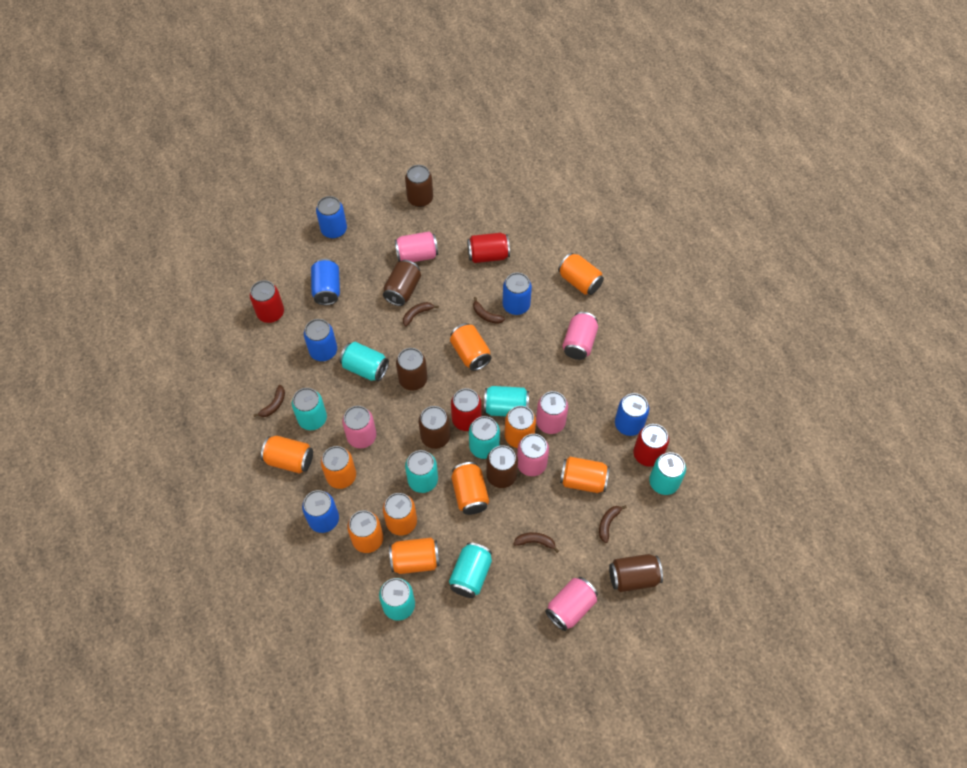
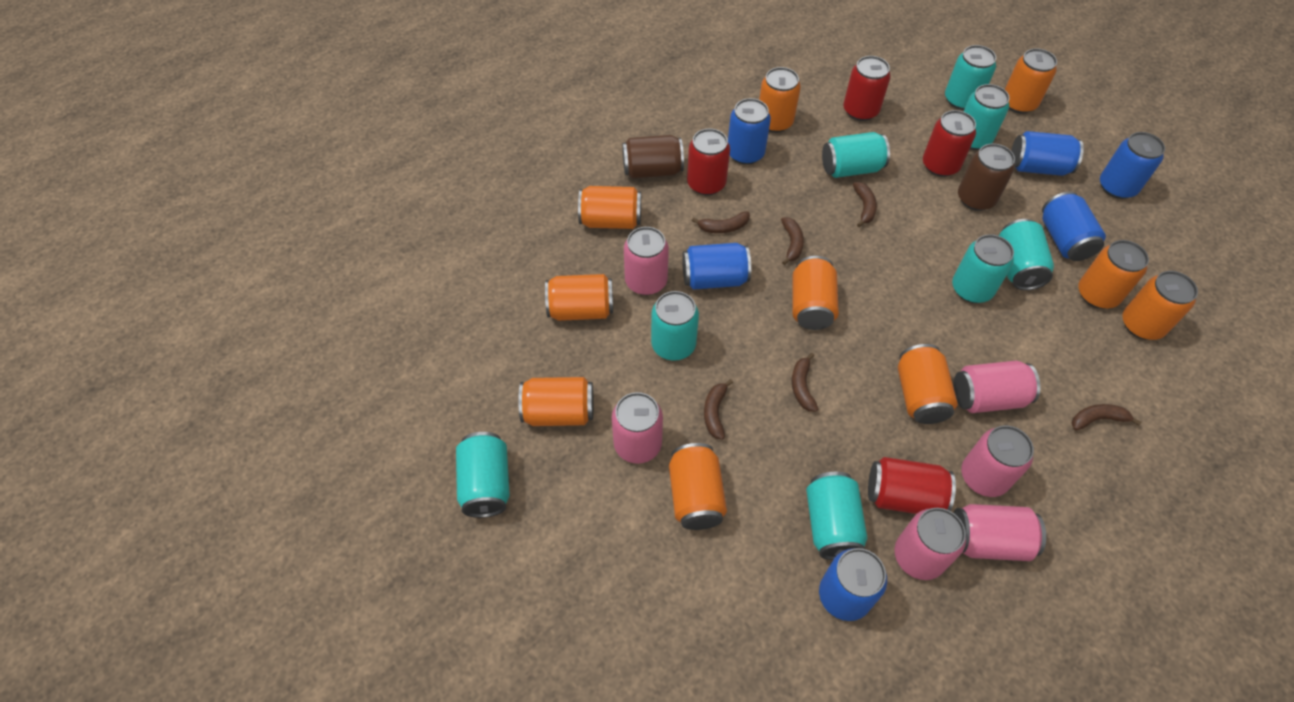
brown banana: [253,385,285,417] [403,302,439,326] [473,297,505,324] [514,532,559,553] [599,505,627,543] = 5 -> [692,211,750,233] [704,379,733,440] [781,217,804,265] [792,353,818,412] [853,182,877,227] [1072,404,1141,430] = 6
brown can: [383,260,421,306] [396,348,428,390] [405,165,433,207] [419,406,450,449] [486,445,518,488] [609,554,663,592] = 6 -> [622,135,684,179] [958,144,1015,211] = 2

